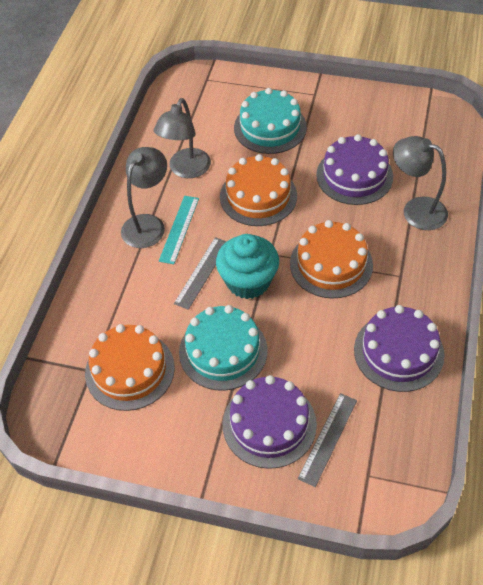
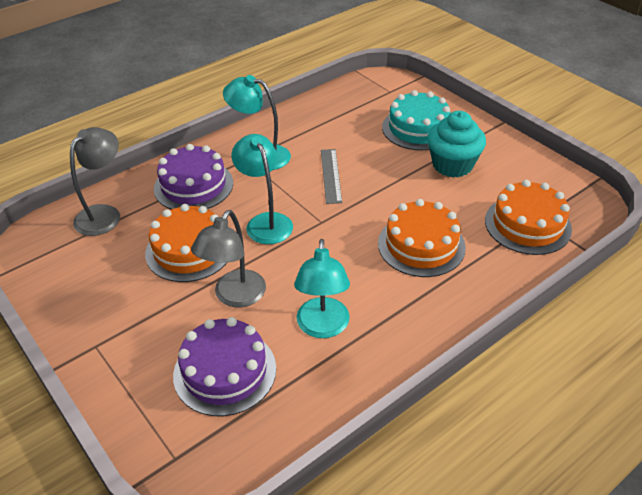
grey lamp: [121,147,167,248] [154,98,211,178] [393,136,448,230] = 3 -> [70,127,120,236] [191,210,266,307] = 2
grey ruler: [174,237,227,310] [298,393,357,487] = 2 -> [321,149,342,204] = 1
purple cake: [222,375,317,469] [316,134,393,205] [354,305,445,392] = 3 -> [154,144,233,210] [173,317,276,416] = 2
turquoise cake: [179,305,268,391] [234,88,307,154] = 2 -> [382,90,450,150] = 1
turquoise lamp: none = 0 -> [223,75,291,170] [231,134,293,244] [294,239,350,338] = 3
turquoise ruler: [159,196,199,264] = 1 -> none = 0

